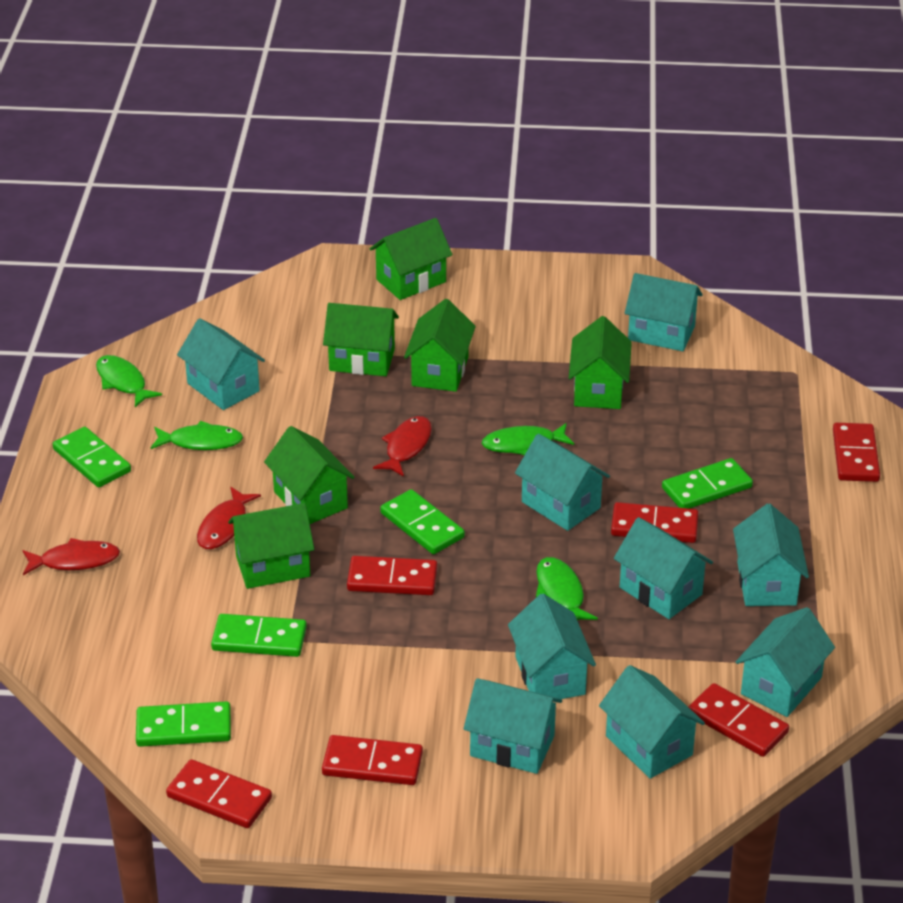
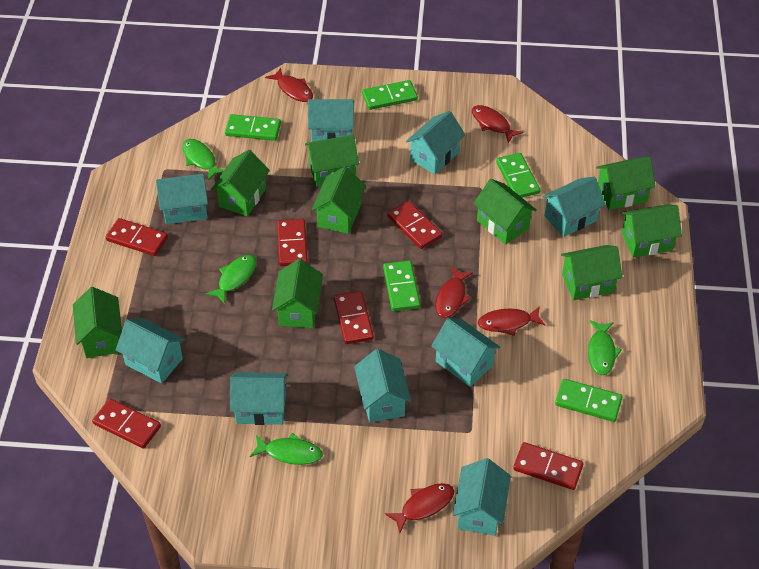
green house: [228,503,314,589] [264,426,355,524] [323,303,399,376] [370,218,452,300] [404,299,476,392] [569,316,632,409] = 6 -> [73,287,122,358] [211,150,270,216] [272,259,323,328] [305,135,359,187] [311,167,366,234] [473,179,537,245] [561,245,623,300] [596,157,656,210] [622,205,682,257] = 9
red fish: [22,538,120,575] [197,487,261,549] [373,416,432,477] = 3 -> [265,68,313,102] [385,483,454,533] [435,267,473,318] [472,105,523,143] [478,306,545,336] = 5

